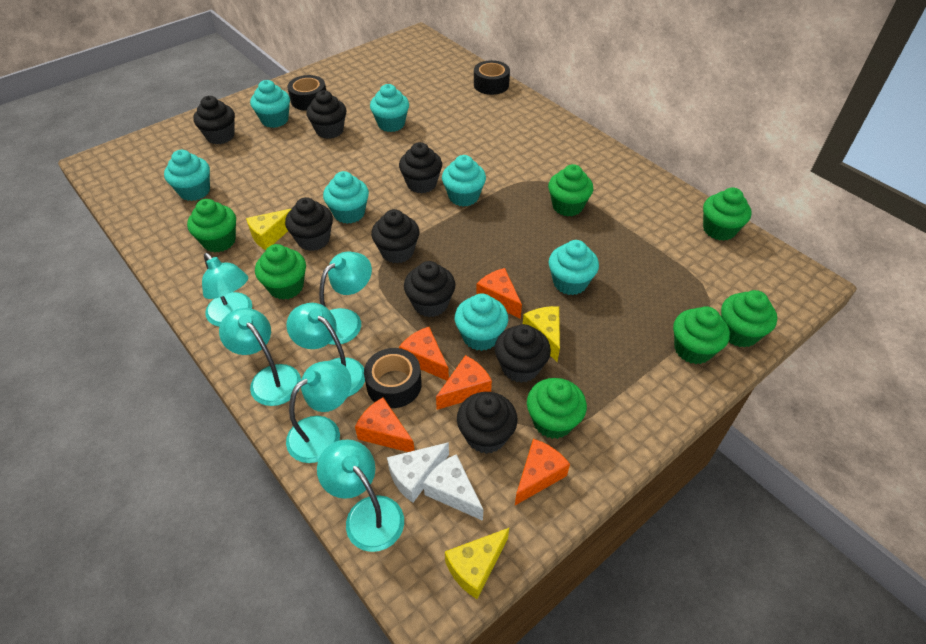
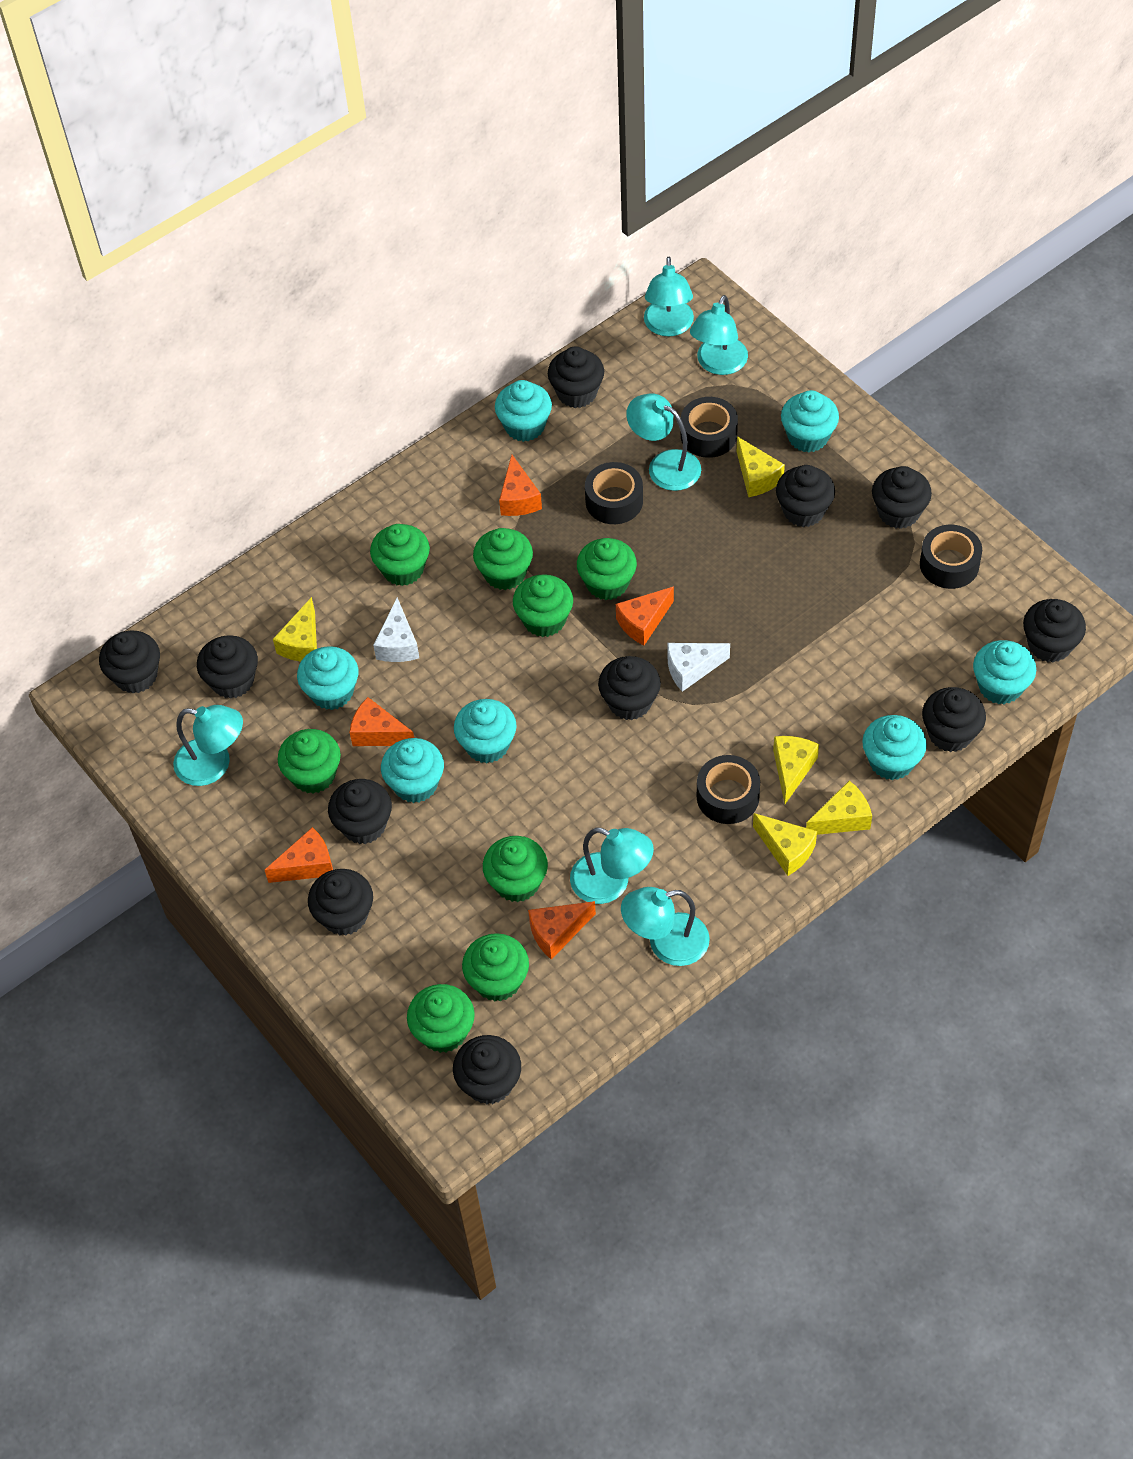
black cupcake: [193,96,235,144] [285,197,333,251] [306,90,346,139] [371,209,419,263] [399,142,442,194] [404,261,455,317] [457,392,518,454] [495,324,551,383] = 8 -> [99,631,160,694] [197,635,258,699] [308,869,373,936] [328,779,392,844] [453,1035,521,1104] [548,346,604,408] [598,656,661,720] [776,465,835,527] [872,466,932,529] [922,687,986,752] [1023,599,1086,663] = 11
black tape: [287,75,326,111] [364,348,422,408] [474,60,510,95] = 3 -> [585,462,643,524] [681,397,738,458] [697,755,760,824] [920,525,982,589] = 4
green cupcake: [187,199,236,253] [255,244,306,300] [527,378,587,439] [548,164,593,216] [673,306,730,364] [703,188,751,241] [721,290,777,348] = 7 -> [277,729,341,793] [370,524,430,586] [407,984,475,1053] [462,933,529,1002] [473,528,533,590] [483,836,548,902] [513,574,573,637] [577,538,637,600] = 8
yellow cheese: [246,208,292,250] [445,528,509,599] [523,306,560,362] = 3 -> [273,597,317,662] [737,436,785,497] [753,813,817,876] [773,736,819,804] [806,781,872,835] = 5

